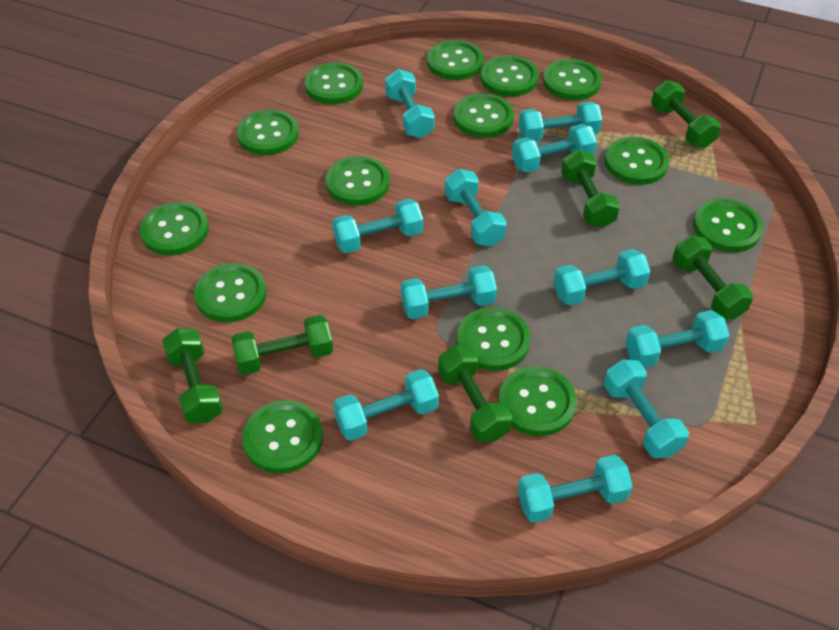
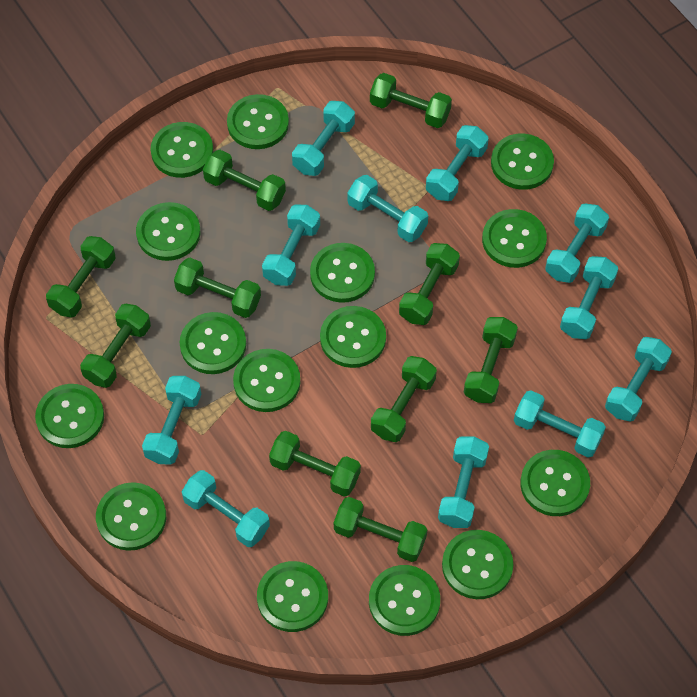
green button: [139,202,209,256] [194,263,267,323] [237,109,299,155] [242,400,323,474] [305,62,363,104] [326,156,390,206] [427,40,484,80] [454,93,514,138] [456,307,531,371] [481,55,539,97] [498,366,577,436] [543,59,602,100] [605,137,669,185] [693,199,763,252] = 14 -> [35,384,104,448] [96,482,166,551] [136,202,200,261] [151,122,213,178] [180,312,246,374] [227,94,289,149] [233,349,300,412] [257,561,328,632] [310,243,375,303] [320,306,386,368] [369,565,440,636] [442,530,513,599] [482,209,547,268] [491,134,554,190] [520,450,590,516] = 15
green dumbbell: [162,328,223,423] [231,315,333,375] [438,345,512,442] [561,149,620,228] [651,80,721,148] [673,235,753,320] = 6 -> [46,236,115,317] [80,304,151,388] [174,258,261,318] [203,150,286,211] [269,431,361,497] [334,497,427,562] [370,73,452,128] [371,356,437,442] [399,243,460,325] [464,317,518,403] = 10

